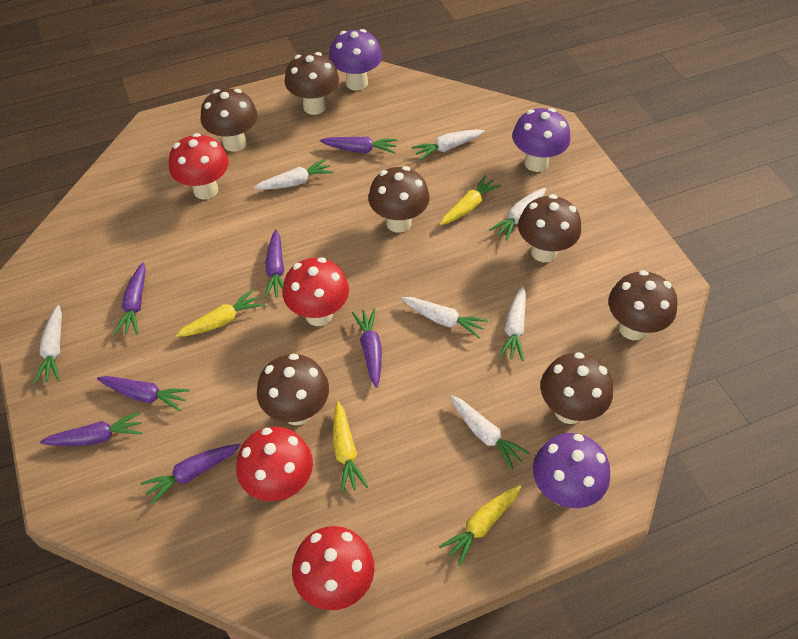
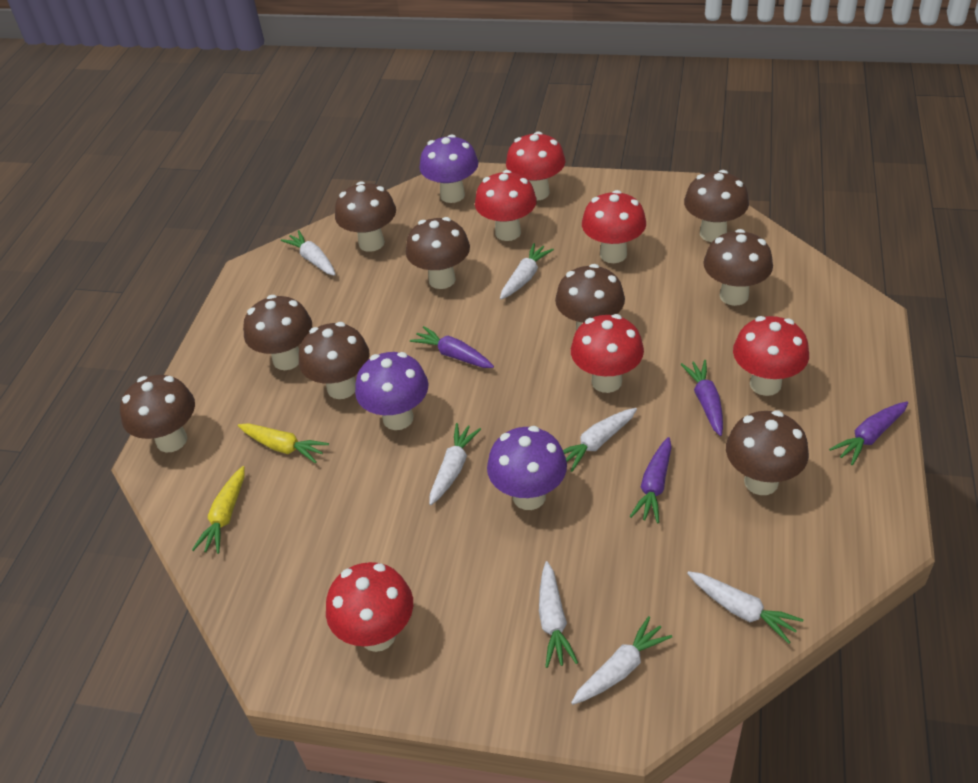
brown mushroom: [201,89,258,152] [257,354,329,425] [284,52,339,115] [368,166,430,233] [518,194,581,262] [540,352,613,424] [608,270,677,340] = 7 -> [120,375,195,452] [243,295,312,370] [299,322,370,399] [335,181,396,252] [406,217,470,289] [555,264,625,331] [684,170,749,242] [703,229,773,306] [726,410,809,495] = 9
purple carrot: [40,412,142,446] [97,376,190,411] [114,263,146,335] [140,444,240,505] [264,229,284,298] [320,137,397,154] [352,309,382,388] = 7 -> [410,326,494,368] [630,437,672,523] [681,360,723,436] [829,402,908,466] = 4
red mushroom: [169,133,229,200] [236,427,313,501] [282,257,349,326] [292,526,374,610] = 4 -> [326,562,413,652] [475,170,537,241] [506,131,565,200] [571,314,644,393] [582,190,646,263] [733,316,809,396] = 6
yellow carrot: [175,289,263,337] [333,401,368,493] [439,175,501,225] [439,485,521,566] = 4 -> [192,466,245,554] [238,423,329,463] = 2

